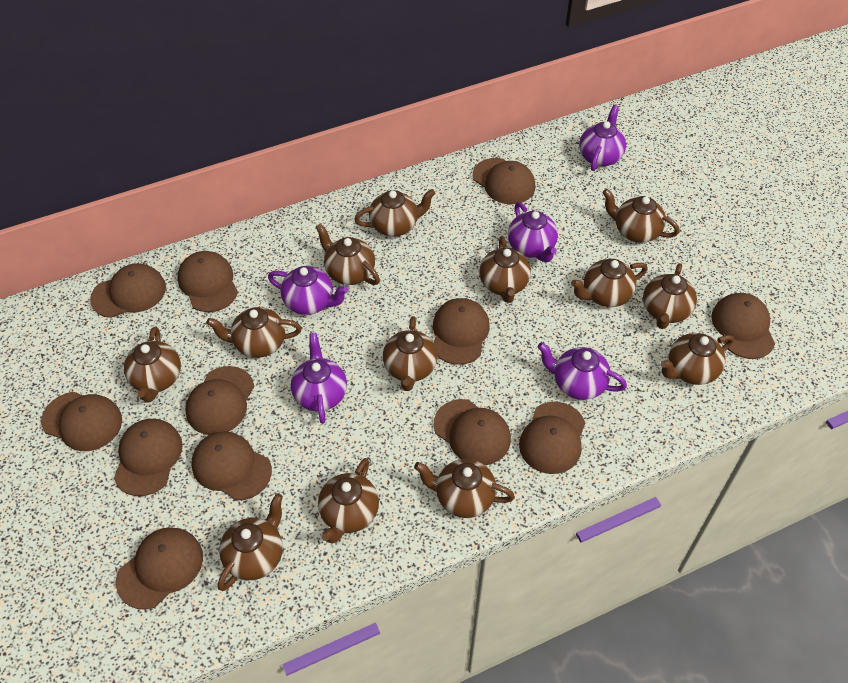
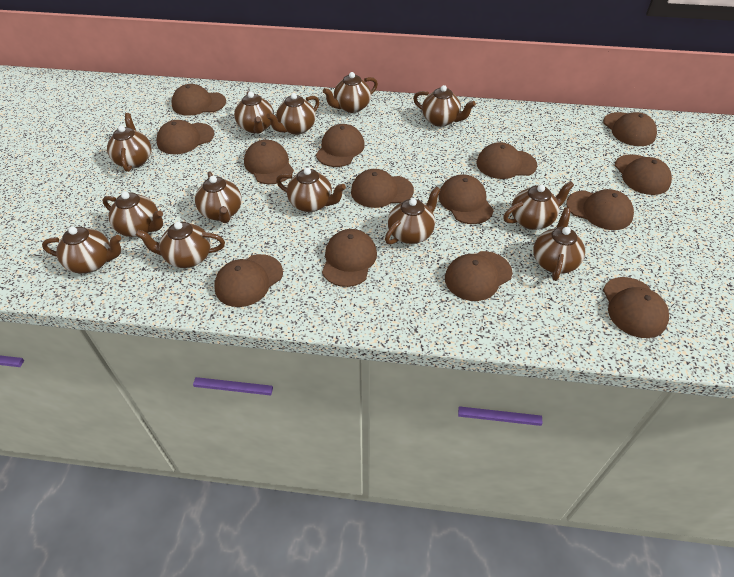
brown cap: [41,392,122,451] [90,263,166,318] [114,419,183,496] [116,527,203,610] [178,251,238,312] [185,366,254,435] [191,431,272,501] [433,298,490,365] [434,399,511,465] [472,158,535,204] [519,402,585,474] [711,293,775,359] = 12 -> [156,120,214,154] [172,84,226,116] [214,254,283,307] [244,140,294,184] [316,124,365,167] [322,229,377,287] [351,169,414,208] [439,174,494,224] [445,251,513,301] [477,142,537,179] [566,189,634,230] [603,112,657,146] [603,277,669,338] [615,154,672,195] = 14
purple teapot: [268,266,348,315] [291,333,347,424] [508,202,558,262] [537,342,627,400] [579,105,626,171] = 5 -> none = 0

